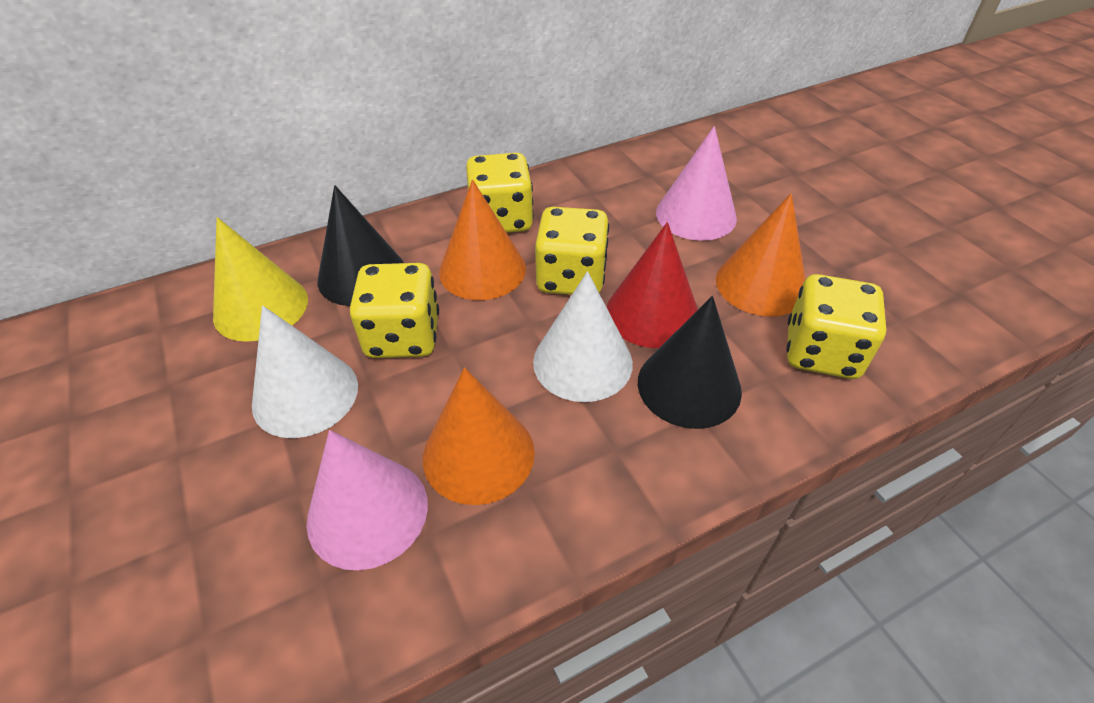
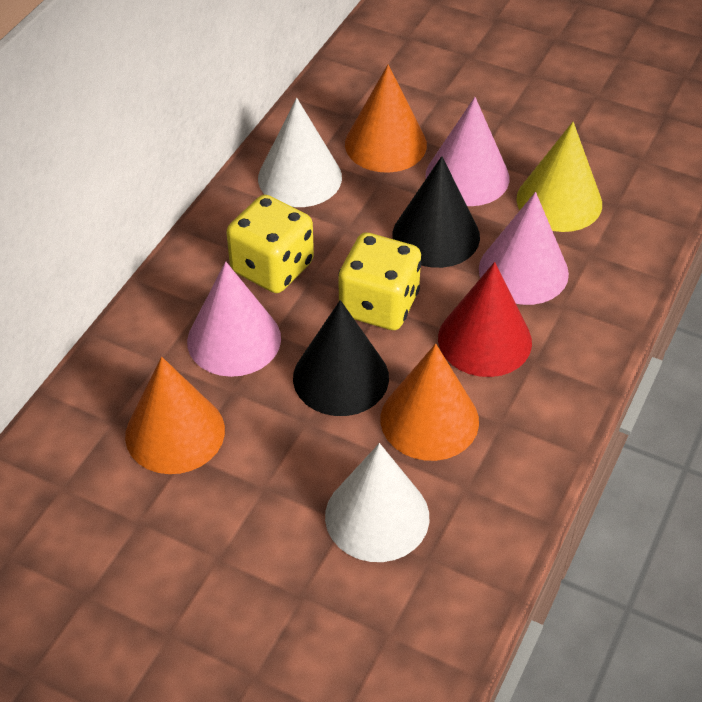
pink cone: [307,430,428,570] [656,126,737,241] = 2 -> [187,262,281,377] [425,97,509,206] [479,192,569,305] = 3
yellow dice: [350,263,439,358] [466,153,534,233] [535,207,609,295] [786,274,886,379] = 4 -> [226,195,314,293] [338,233,421,330] = 2

